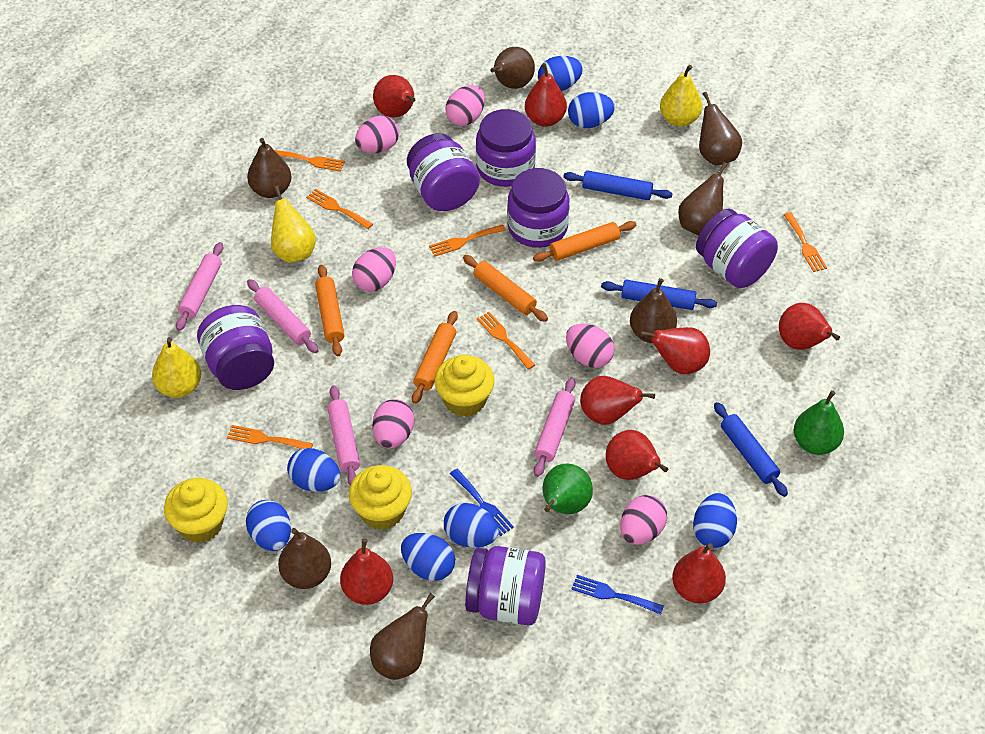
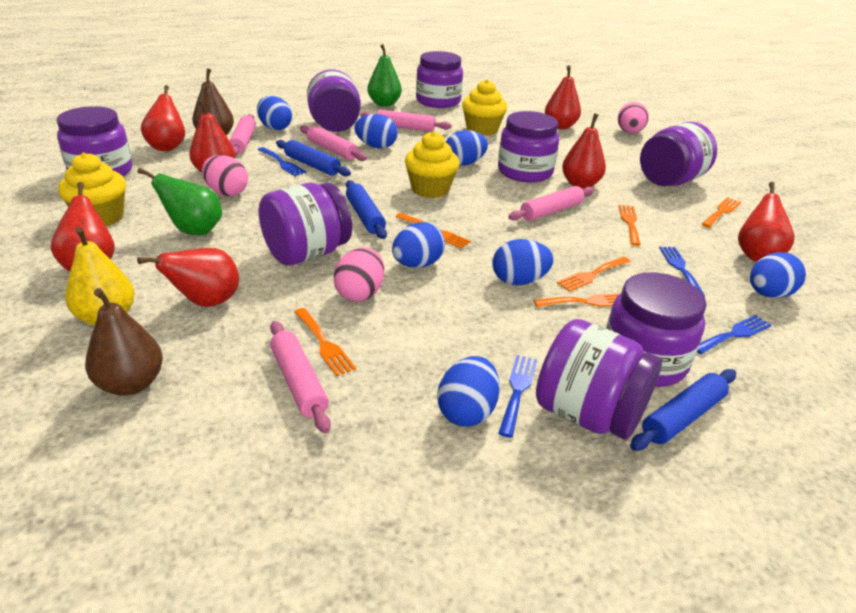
blue fork: [450,469,514,536] [571,575,664,614] = 2 -> [258,147,307,176] [498,355,537,438] [659,247,705,297] [697,315,772,354] = 4
brown pear: [247,138,292,198] [278,528,331,589] [370,593,435,680] [490,47,535,89] [630,278,677,343] [678,162,727,236] [699,92,742,166] = 7 -> [85,288,163,396] [192,68,234,136] = 2
orange rolling pin: [315,265,344,357] [412,311,458,404] [463,255,548,322] [533,221,636,262] = 4 -> none = 0
pink egg: [352,247,396,292] [355,115,399,153] [372,399,414,448] [445,85,485,126] [566,324,614,368] [620,495,667,545] = 6 -> [202,155,248,196] [333,247,384,302] [618,102,649,133] = 3
pink rolling pin: [176,242,223,331] [247,279,319,353] [327,385,360,486] [534,377,576,477] = 4 -> [229,114,256,156] [270,321,331,433] [300,125,367,161] [361,110,452,132] [508,186,594,221] = 5
purple jar: [197,305,274,390] [407,133,480,211] [465,546,546,625] [476,109,536,187] [507,168,569,248] [696,208,778,288] = 6 -> [57,106,132,176] [259,182,352,266] [307,69,361,132] [416,51,463,108] [498,111,559,183] [536,319,662,440] [606,272,707,387] [640,122,717,186] = 8
red pear: [340,538,393,605] [373,75,415,117] [525,63,567,127] [580,376,655,425] [606,430,668,480] [640,327,710,374] [672,543,726,603] [779,303,840,350] = 8 -> [51,182,115,272] [137,248,239,307] [141,85,185,151] [189,99,235,173] [545,65,581,129] [562,113,606,189] [738,182,794,262] = 7
yellow pear: [152,337,201,398] [271,186,316,263] [660,65,702,127] = 3 -> [65,227,135,325] = 1

